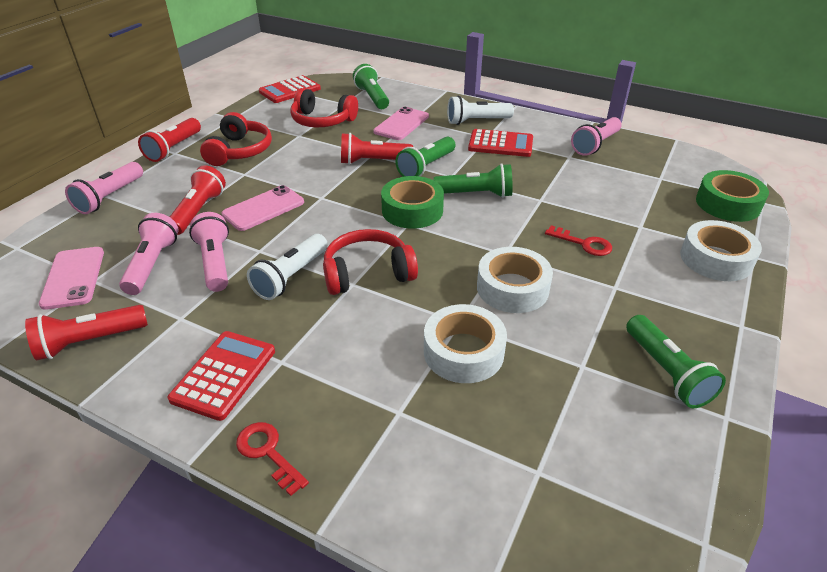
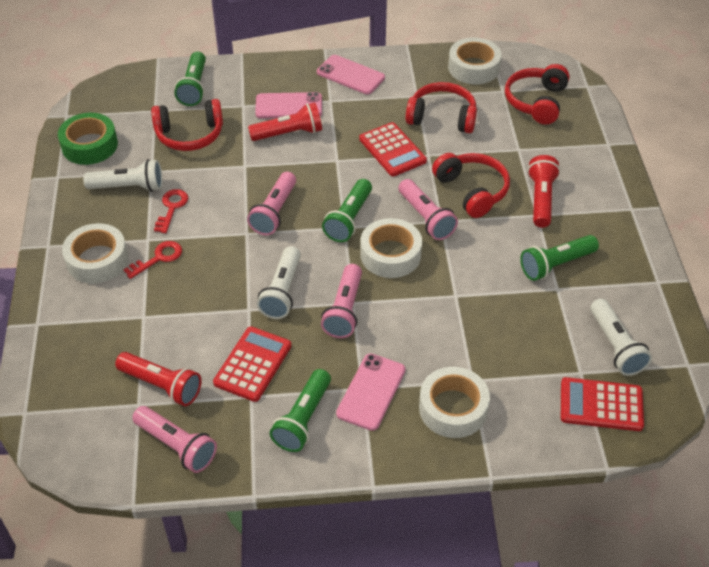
green tape: [381,176,444,229] [696,170,769,222] = 2 -> [58,113,118,165] = 1
red flashlight: [25,305,148,361] [138,118,201,162] [170,165,226,235] [341,133,413,165] = 4 -> [115,352,201,406] [248,103,322,141] [527,155,560,228] = 3
red headphones: [200,112,272,166] [290,88,358,127] [323,229,418,295] = 3 -> [151,99,223,151] [406,82,477,133] [432,153,510,218] [505,64,569,125] = 4
white flashlight: [247,234,328,300] [447,96,514,125] = 2 -> [83,159,163,192] [257,246,301,319] [590,299,652,376] = 3
white tape: [424,304,507,383] [477,247,553,313] [680,220,762,281] = 3 -> [62,223,128,284] [360,218,422,278] [419,367,490,438] [448,38,502,84] = 4

